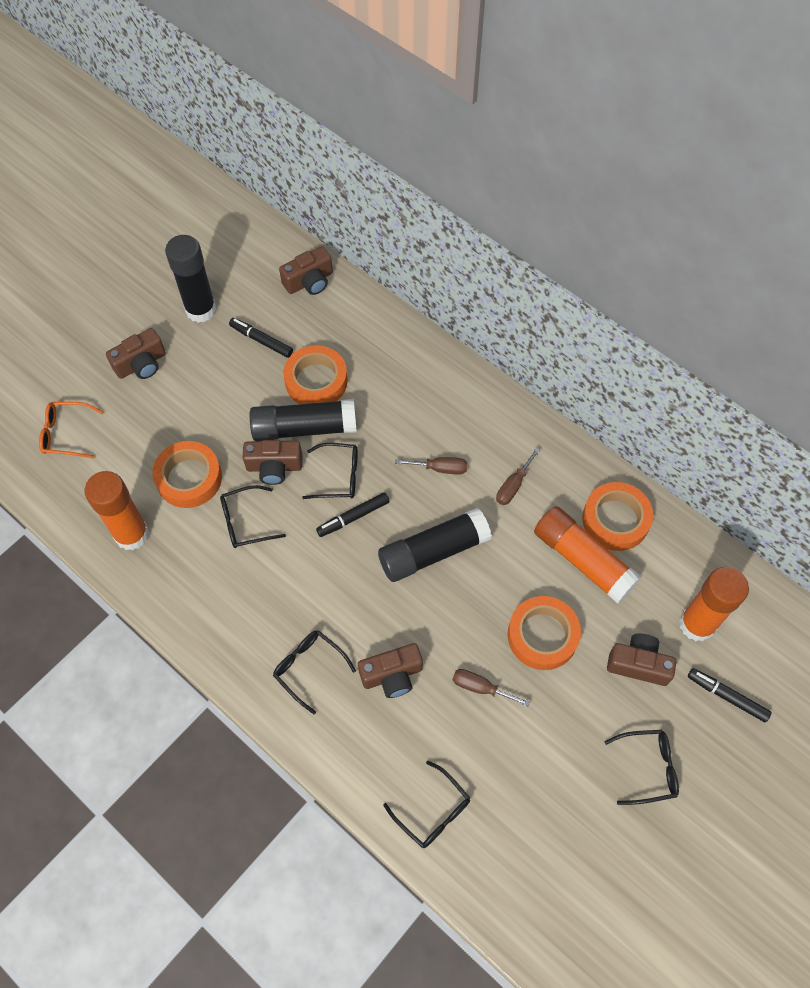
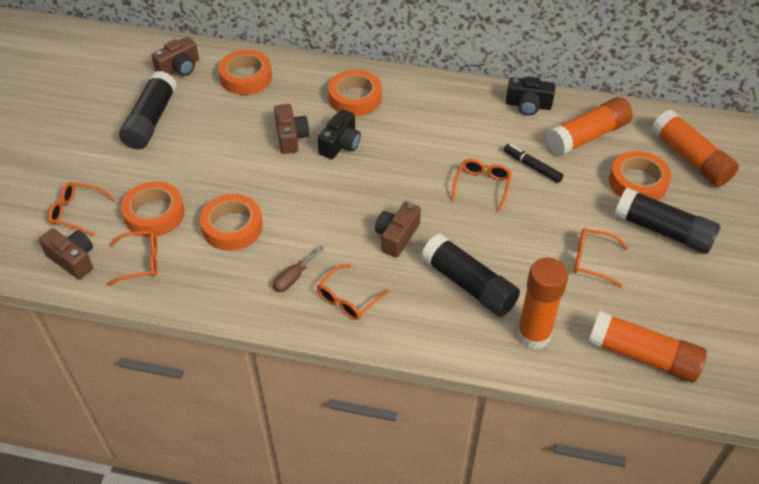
black camera: none = 0 -> [318,109,361,159] [506,76,555,115] = 2
black glasses: [220,485,286,548] [273,630,356,714] [302,443,358,499] [383,761,470,848] [605,730,679,805] = 5 -> none = 0
black marker: [229,318,293,358] [316,492,390,537] [688,668,771,722] = 3 -> [504,144,563,183] = 1
brown camera: [106,328,166,379] [243,440,302,485] [279,246,333,295] [358,643,423,698] [607,634,676,686] = 5 -> [39,229,93,279] [151,37,199,76] [274,104,309,154] [375,202,421,258] = 4
brown screwdriver: [395,457,467,474] [452,669,530,707] [496,448,540,505] = 3 -> [273,245,324,292] = 1
orange glasses: [39,402,103,458] = 1 -> [48,182,115,236] [107,230,158,286] [317,264,390,320] [452,159,512,212] [574,228,628,287] = 5
orange glue stick: [85,471,149,551] [534,506,641,604] [679,567,749,642] = 3 -> [517,258,568,349] [546,97,633,156] [588,311,707,383] [652,110,739,187] = 4
orange tape: [152,441,222,508] [283,345,348,404] [508,596,581,670] [582,482,653,551] = 4 -> [121,181,185,237] [200,194,263,251] [218,50,272,95] [328,70,382,116] [609,151,671,201] = 5

